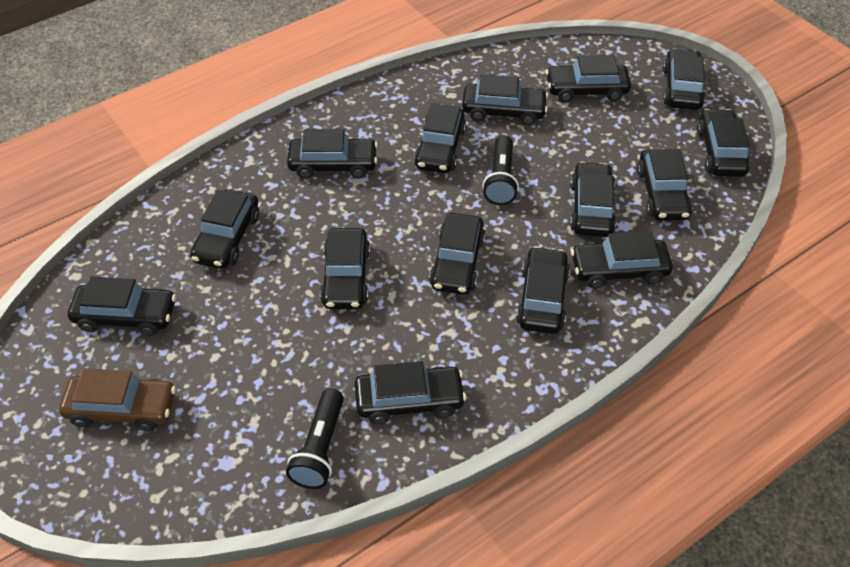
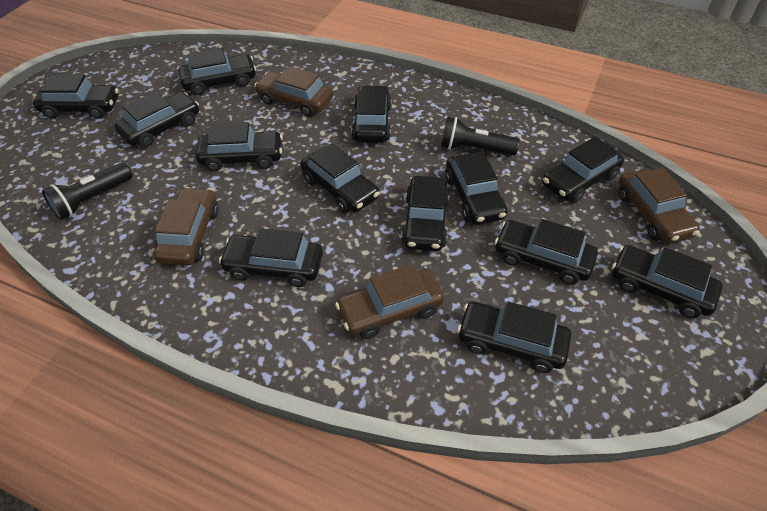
black car: [68,276,176,336] [190,189,259,269] [287,129,378,179] [320,228,370,309] [355,361,466,424] [414,103,466,173] [429,213,485,295] [462,74,548,125] [516,246,570,334] [546,55,631,102] [570,162,616,237] [571,231,673,288] [637,149,692,221] [663,48,705,110] [697,109,750,177] = 15 -> [33,75,119,119] [115,92,199,148] [179,48,256,95] [196,122,283,171] [219,228,323,287] [300,143,380,213] [351,85,392,142] [401,176,450,251] [445,151,507,225] [457,301,571,373] [495,219,598,285] [542,137,624,203] [612,245,723,318] = 13
brown car: [59,368,176,431] = 1 -> [154,187,219,265] [254,66,333,117] [335,264,444,339] [618,167,700,243] = 4

